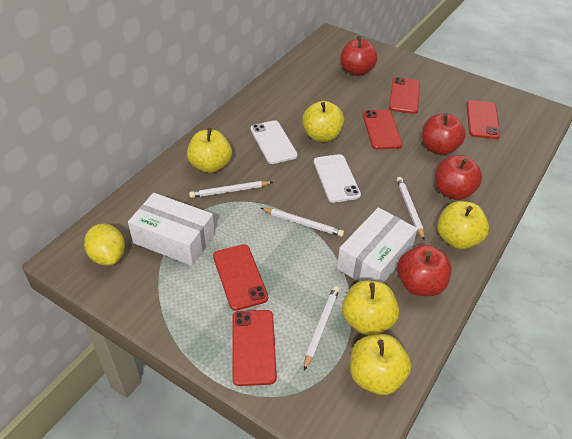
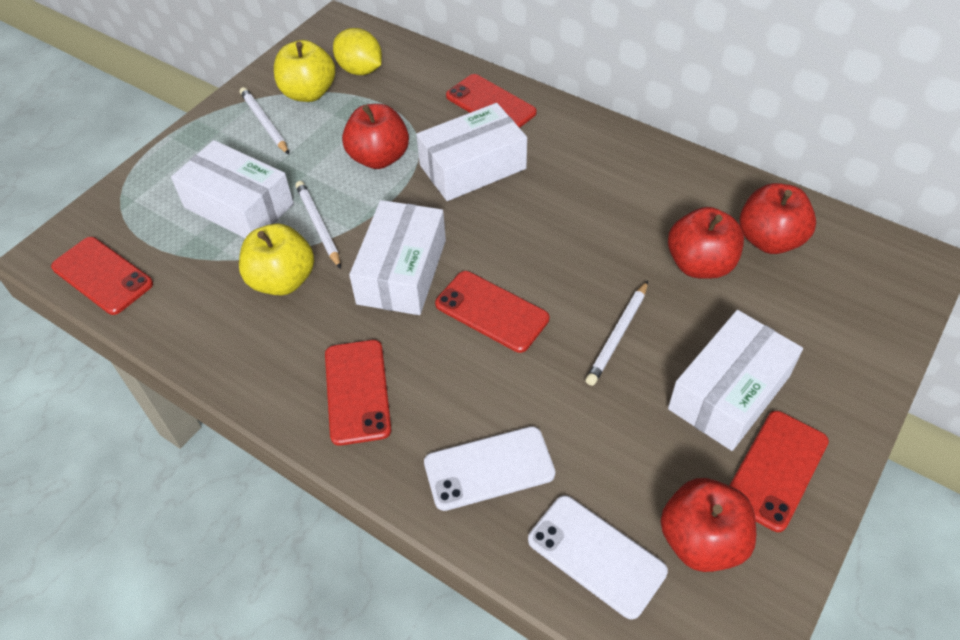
white box: [128,193,215,266] [337,207,418,283] = 2 -> [171,140,294,238] [349,200,446,315] [416,103,527,201] [668,310,803,451] = 4
white pencil: [189,181,273,198] [261,208,344,237] [304,286,340,370] [397,177,425,240] = 4 -> [240,87,289,154] [296,181,341,269] [585,281,648,386] = 3
yellow apple: [187,128,232,173] [302,101,344,142] [342,280,399,336] [350,334,411,395] [437,201,489,249] = 5 -> [239,224,314,295] [274,40,336,102] = 2

